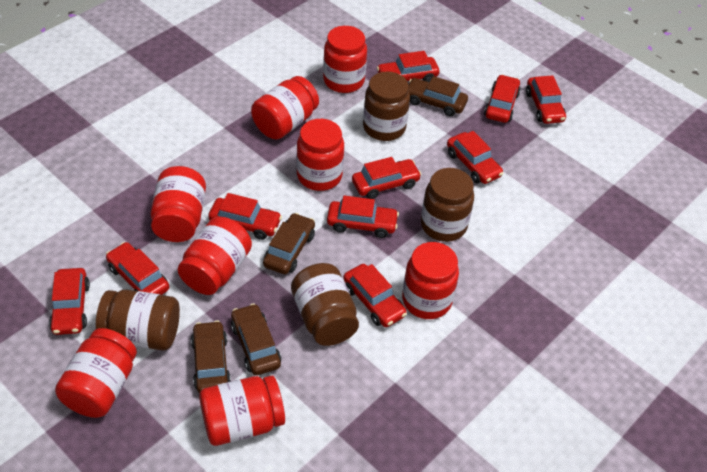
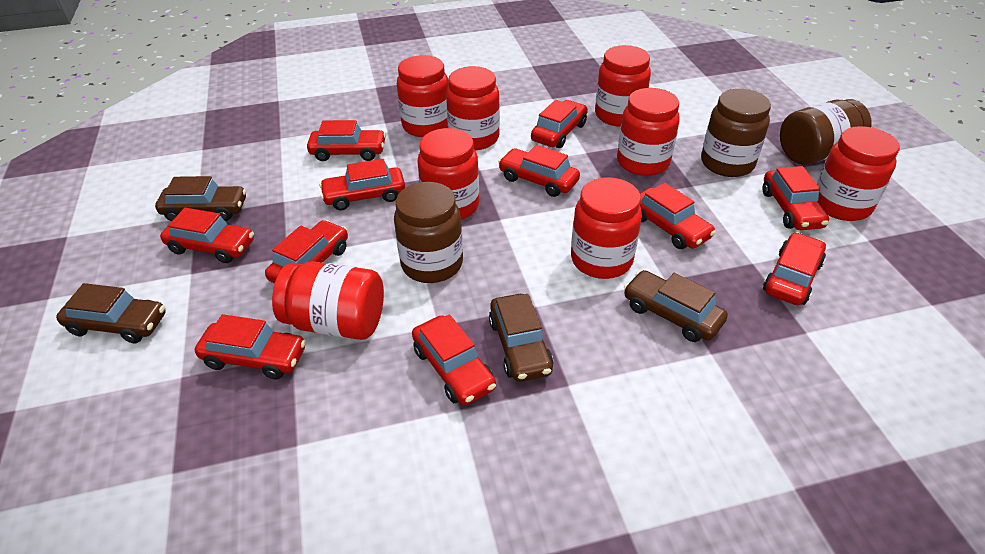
brown jar: [96,290,180,351] [291,263,359,346] [363,71,410,141] [421,168,474,242] = 4 -> [394,182,463,283] [701,89,771,177] [780,99,872,165] = 3
red car: [49,268,90,335] [106,242,169,295] [209,193,282,240] [327,195,399,238] [343,264,407,327] [352,157,422,199] [377,51,439,82] [447,131,503,184] [484,75,521,123] [526,75,566,124] = 10 -> [160,208,254,263] [195,314,306,379] [265,220,348,284] [307,120,386,161] [319,159,405,210] [412,314,496,405] [498,145,580,197] [531,100,588,148] [640,183,716,249] [763,166,829,230] [763,232,826,305] = 11

